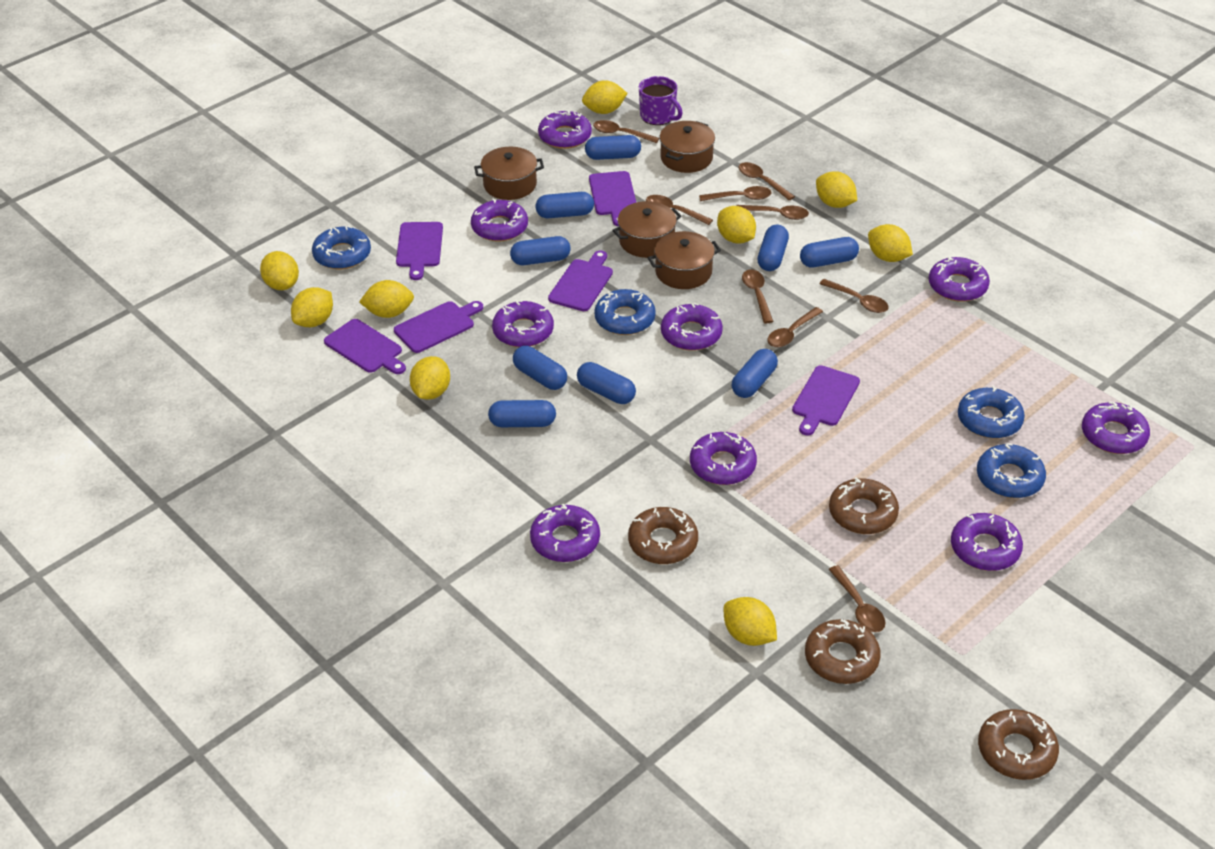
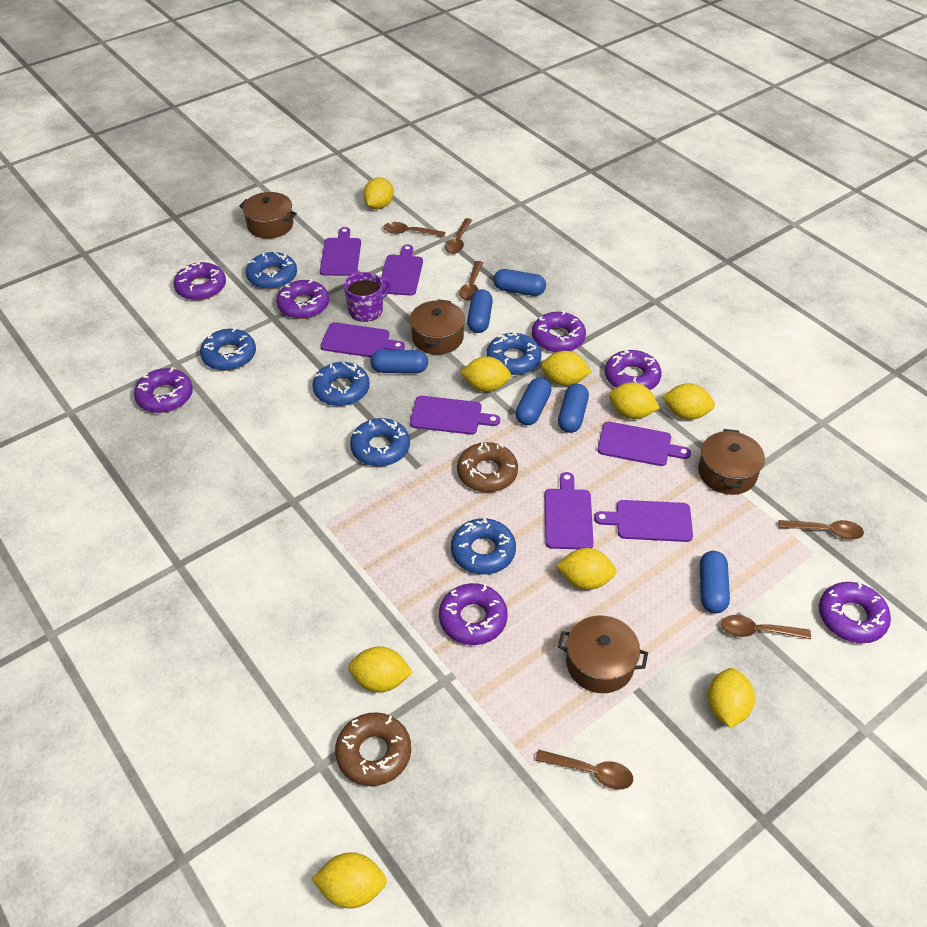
blue capsule: [488,400,556,427] [510,236,571,265] [513,346,567,390] [535,192,594,218] [577,362,636,404] [585,135,641,160] [732,349,778,398] [757,225,789,271] [800,237,859,268] = 9 -> [370,350,428,373] [467,289,493,333] [493,269,546,296] [515,378,551,425] [558,384,589,433] [700,551,730,613] = 6
blue donut: [312,226,371,269] [594,289,656,335] [958,386,1025,438] [977,443,1046,498] = 4 -> [200,327,256,371] [246,252,297,289] [312,362,370,406] [350,418,410,466] [451,518,516,575] [486,331,541,375] = 6
brown donut: [628,507,698,564] [805,619,881,684] [829,478,899,534] [978,709,1059,780] = 4 -> [335,712,411,786] [457,442,518,492] = 2
brown spoon: [593,120,659,143] [646,195,713,225] [699,186,772,201] [736,205,809,220] [738,162,795,200] [742,269,774,323] [767,307,823,347] [819,279,889,313] [829,565,886,632] = 9 -> [383,222,445,237] [445,218,472,254] [459,261,483,301] [535,749,633,790] [721,615,811,639] [778,520,864,540] = 6
purple cutting board: [324,319,406,374] [394,301,483,353] [396,222,443,280] [548,250,613,311] [589,171,636,226] [792,365,860,436] = 6 -> [320,227,361,276] [320,322,405,357] [381,245,423,296] [410,396,500,435] [545,472,594,549] [594,500,693,542] [598,422,691,466] = 7
purple donut: [471,199,528,241] [492,300,554,347] [530,504,600,562] [538,110,592,149] [661,303,723,351] [690,432,757,485] [929,257,990,302] [951,513,1023,571] [1082,402,1150,454] = 9 -> [134,367,193,413] [174,261,226,300] [277,279,329,319] [439,583,508,645] [532,310,586,352] [605,350,661,390] [819,581,891,643] = 7

